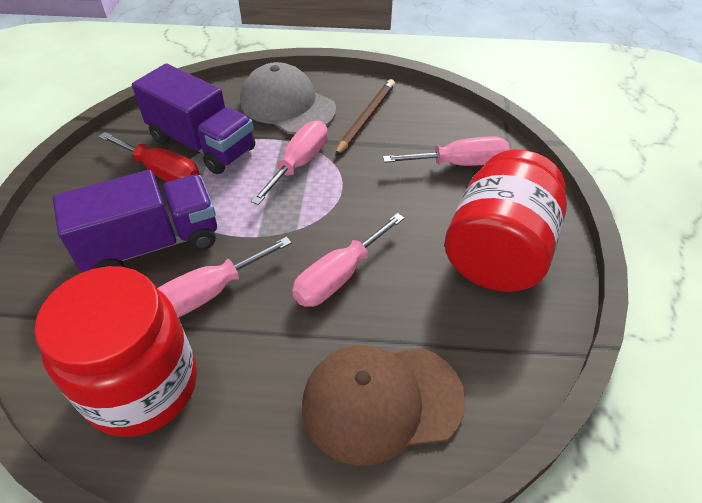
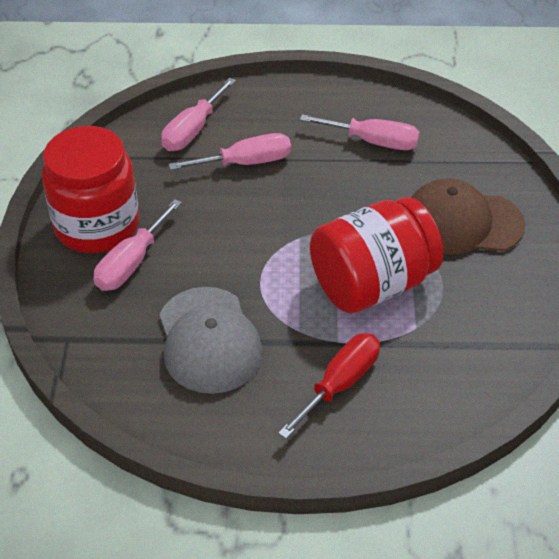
brown pencil: [335,79,395,156] = 1 -> none = 0
purple truck: [53,170,217,272] [132,64,255,174] = 2 -> none = 0

